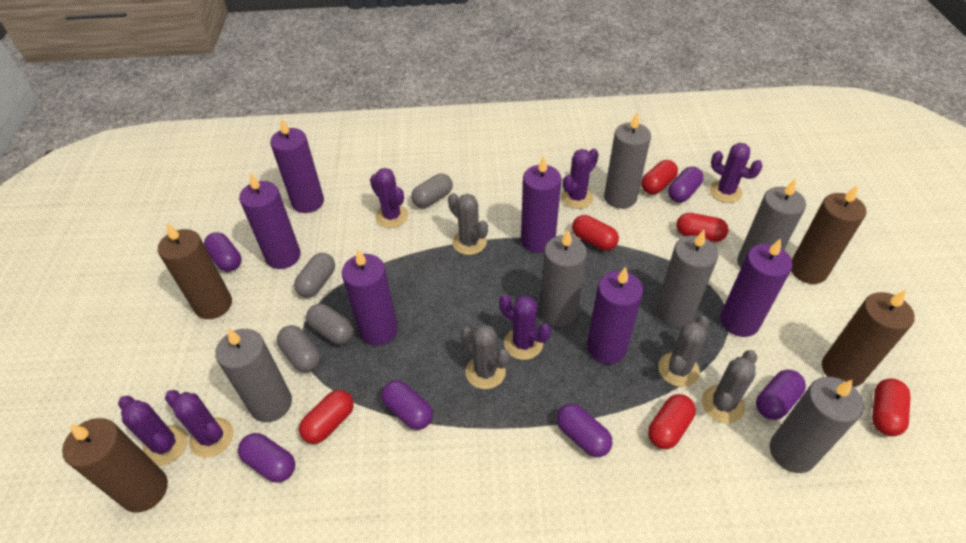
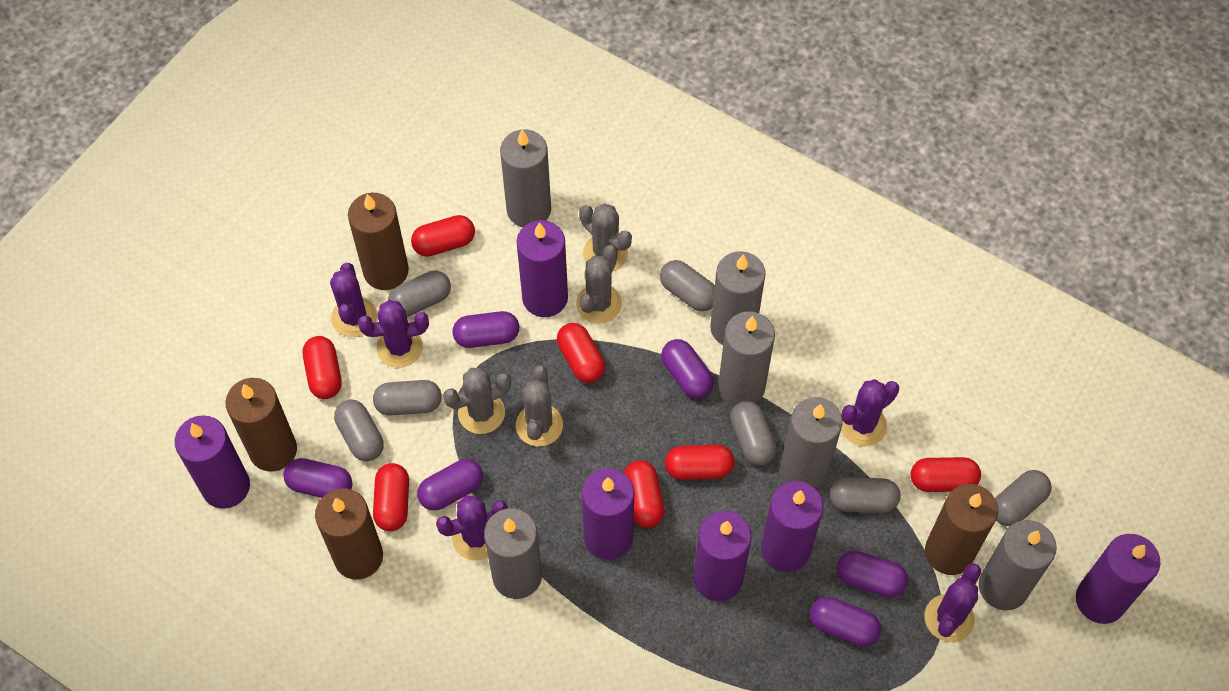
grey capsule: [277,325,321,372] [294,253,335,297] [306,304,354,345] [411,174,453,208] = 4 -> [334,400,384,461] [373,380,442,416] [388,270,451,317] [660,260,715,312] [730,401,777,465] [830,477,900,513] [995,470,1052,526] = 7
purple cactus: [118,396,188,466] [165,390,233,458] [370,168,408,228] [499,295,551,360] [561,148,599,209] [709,143,763,203] = 6 -> [330,263,377,337] [358,300,429,368] [436,496,508,560] [841,379,899,446] [925,563,981,642] = 5
red capsule: [299,390,354,444] [572,215,619,251] [641,160,678,195] [648,394,696,449] [676,213,728,242] [872,378,911,436] = 6 -> [303,336,342,399] [373,463,409,531] [411,215,475,257] [557,323,605,383] [624,460,665,528] [665,445,734,480] [911,457,981,492] = 7

